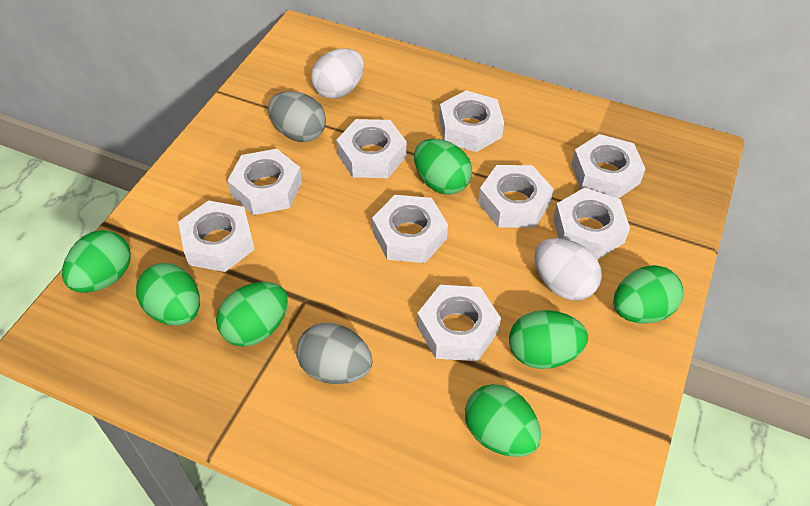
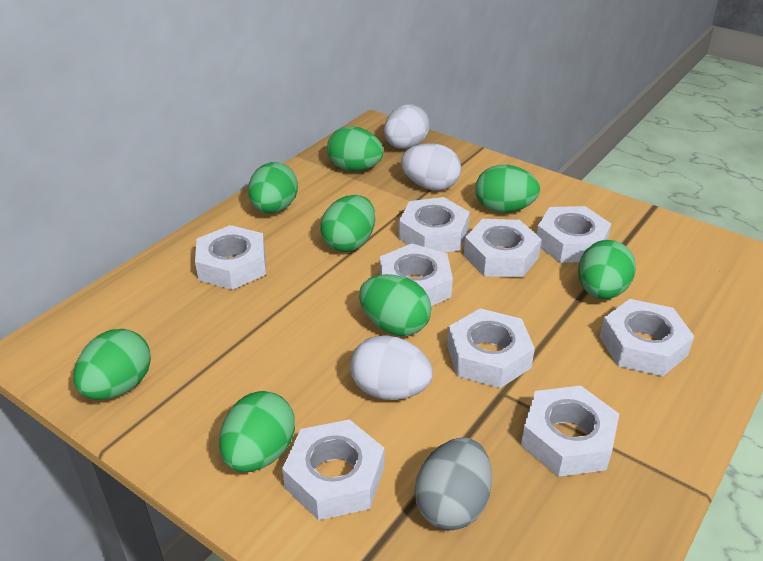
green egg: [62,230,131,293] [136,263,200,326] [216,282,288,347] [414,139,472,195] [465,384,541,457] [509,310,588,369] [613,265,683,324] = 7 -> [74,329,151,400] [219,391,295,472] [248,162,298,213] [320,195,375,252] [327,126,383,171] [359,274,431,336] [475,165,540,213] [578,240,636,299] = 8
grey egg: [268,91,326,142] [296,323,372,384] = 2 -> [415,437,492,530] = 1
white egg: [311,48,364,99] [534,238,602,301] = 2 -> [350,335,433,400] [384,104,430,149] [401,143,461,191] = 3

